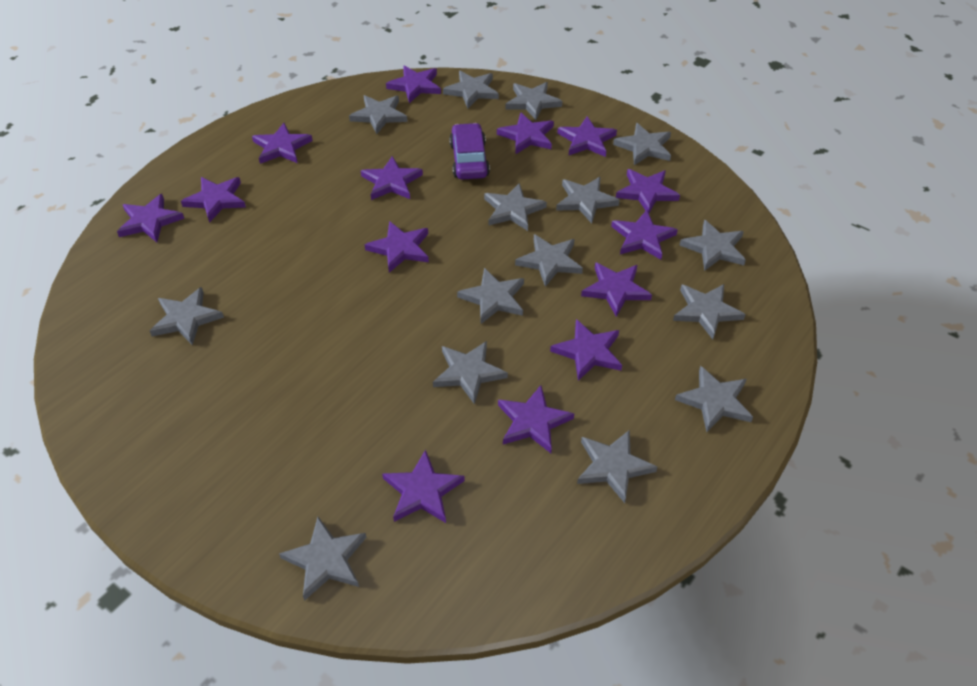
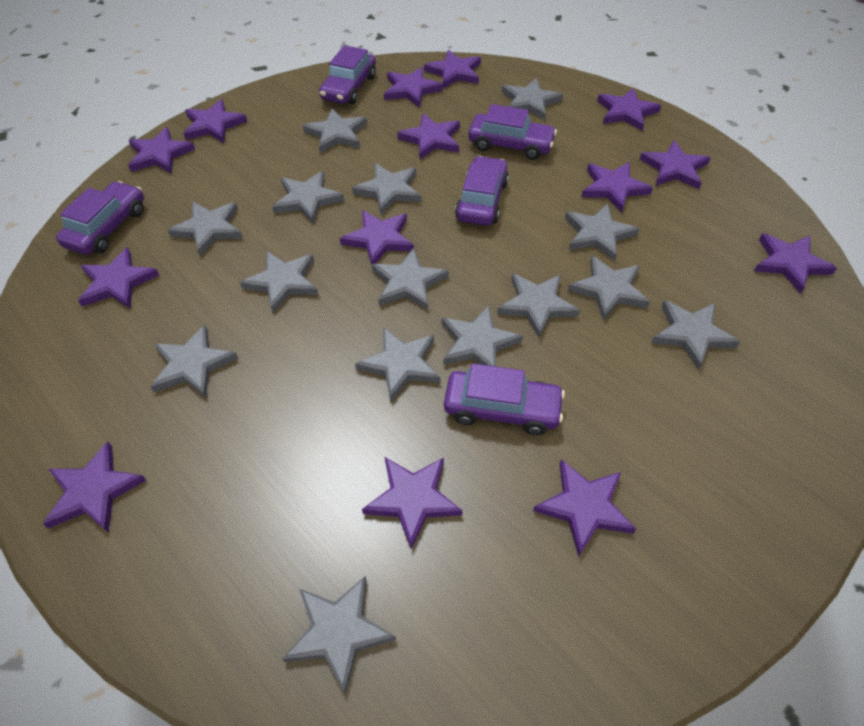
purple car: [449,123,490,179] = 1 -> [56,181,144,255] [319,45,376,104] [444,363,565,435] [455,156,509,226] [468,104,557,160] = 5

